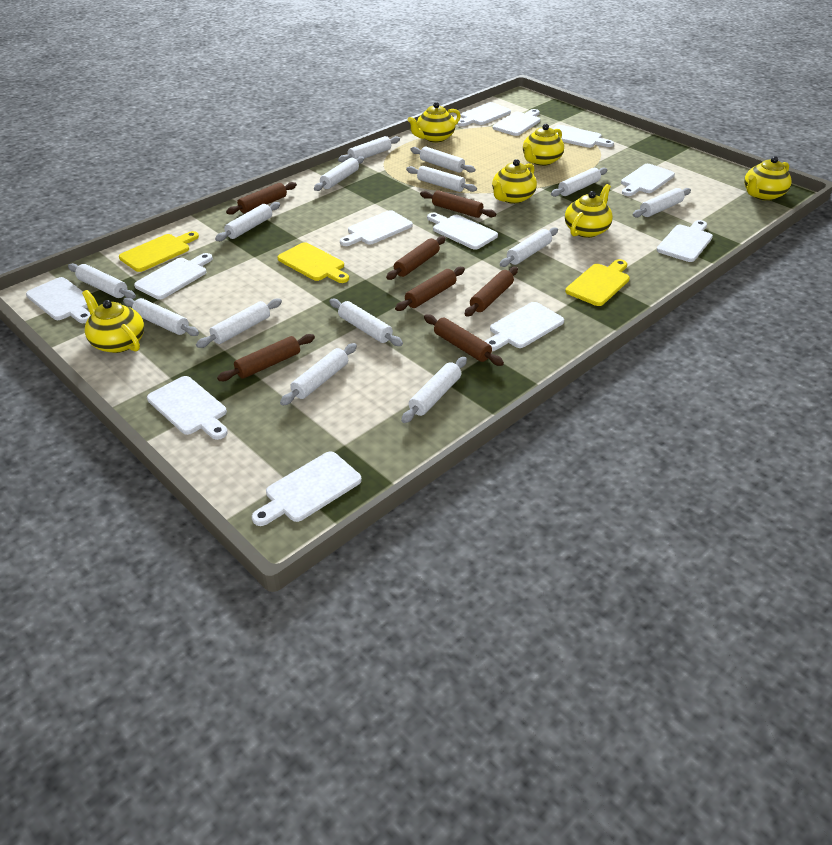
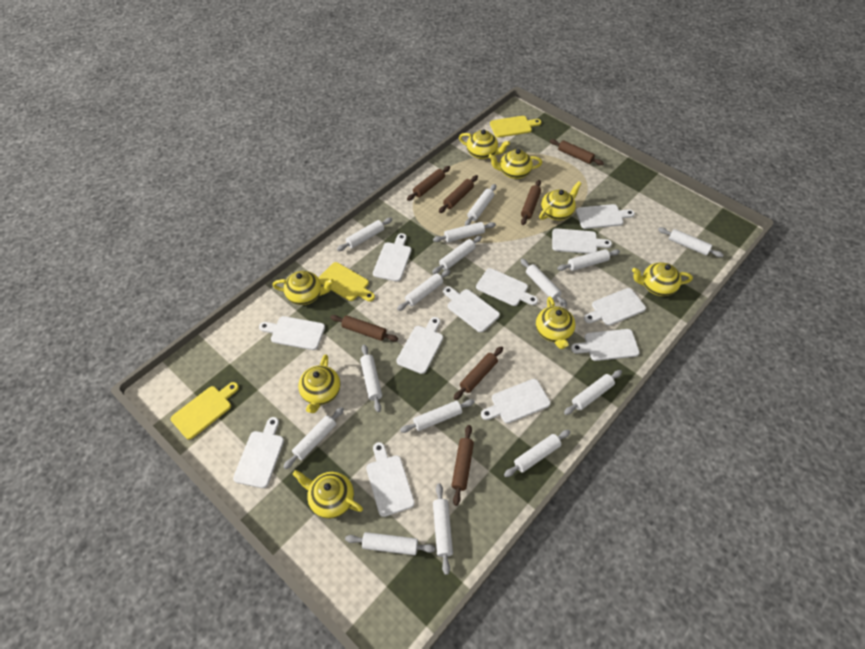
white rolling pin: [68,263,136,299] [123,298,199,336] [196,298,282,348] [215,202,280,241] [280,343,357,406] [314,156,364,191] [329,299,403,346] [338,136,400,162] [401,357,467,423] [406,166,477,192] [410,147,476,173] [500,227,558,267] [551,167,607,197] [633,188,691,218] = 14 -> [283,407,344,469] [337,218,392,251] [345,532,435,555] [360,345,382,412] [397,269,450,311] [400,399,475,433] [432,236,482,274] [433,222,496,242] [433,483,453,575] [465,184,496,226] [504,430,570,477] [520,259,567,307] [557,249,620,271] [564,370,622,415] [658,227,723,257] = 15
yellow teapot: [82,290,144,353] [408,102,461,142] [492,159,537,204] [523,124,564,166] [565,184,613,238] [744,156,791,201] = 6 -> [272,271,334,305] [293,470,363,519] [298,354,340,413] [459,129,510,159] [489,149,542,179] [536,297,576,349] [539,181,582,220] [632,262,693,296] = 8

